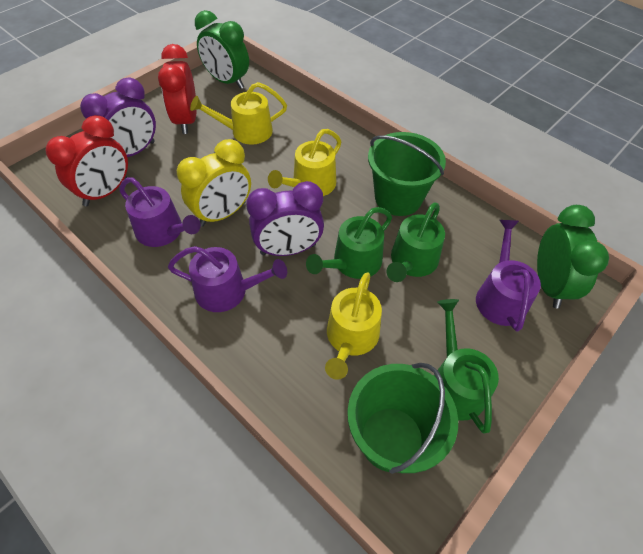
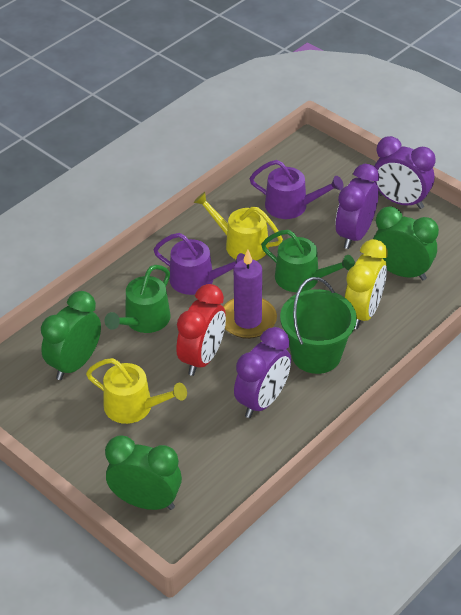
green bucket: [347,363,458,474] [368,132,446,216] = 2 -> [280,277,357,374] = 1
green clock: [195,10,249,89] [537,205,609,309] = 2 -> [41,291,101,380] [105,435,182,510] [373,206,439,281] = 3
green watering can: [306,207,392,279] [387,202,445,282] [434,299,499,433] = 3 -> [105,265,170,333] [261,230,355,292] = 2
purple candle: none = 0 -> [223,250,277,339] = 1
purple clock: [80,77,156,157] [246,181,324,256] = 2 -> [234,327,291,418] [335,164,379,249] [374,136,435,209] = 3
purple watering can: [119,178,201,247] [168,246,287,312] [476,220,541,331] = 3 -> [153,233,245,295] [249,160,344,219] = 2
red clock: [46,115,128,206] [158,44,197,134] = 2 -> [176,284,226,376] = 1
yellow watering can: [190,82,287,145] [268,129,341,196] [325,272,382,380] = 3 -> [86,358,187,424] [194,192,283,261] = 2

